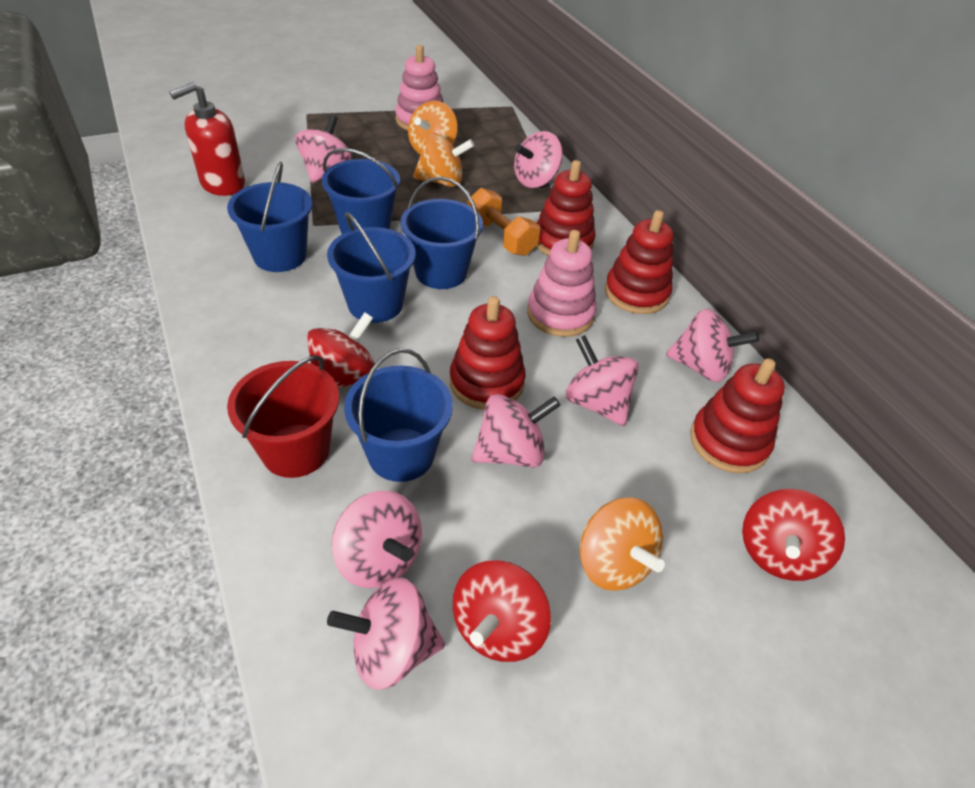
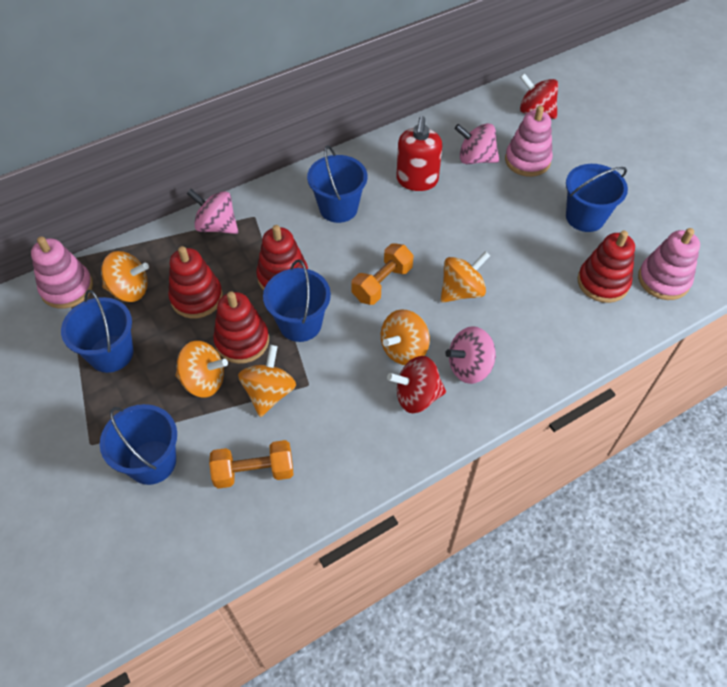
orange dumbbell: [467,188,540,256] = 1 -> [209,440,294,489] [351,243,414,305] = 2
orange spinning top: [408,101,458,155] [413,133,474,187] [580,498,665,591] = 3 -> [101,251,149,302] [175,341,228,398] [238,345,296,417] [381,309,430,365] [441,251,490,303] = 5
pink spinning top: [295,115,352,183] [327,577,445,690] [332,491,422,588] [472,394,561,468] [514,131,563,188] [566,335,639,426] [666,309,759,382] = 7 -> [187,189,238,234] [445,326,496,384] [454,123,500,164] = 3
pink stacking toy: [395,45,443,130] [527,230,596,337] = 2 -> [31,236,93,309] [505,106,553,177] [638,228,700,300] = 3
red bucket: [227,355,339,478] = 1 -> none = 0
red spinning top: [307,312,375,389] [453,560,551,662] [742,489,845,581] = 3 -> [387,356,446,413] [520,73,558,119] = 2

